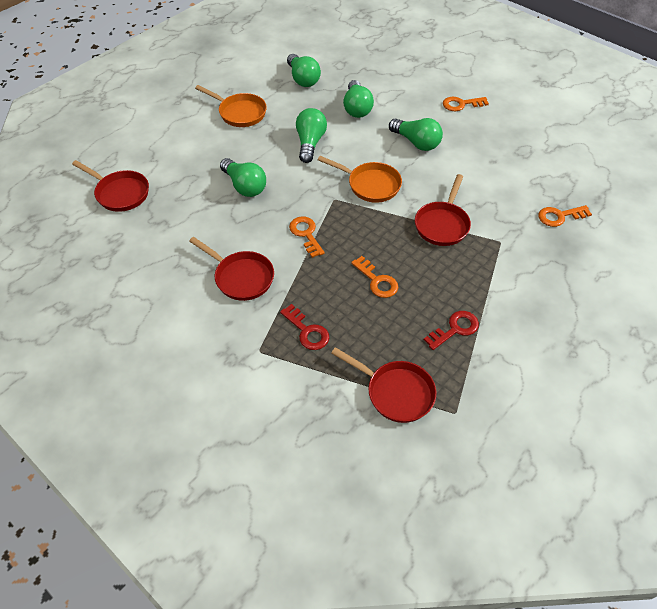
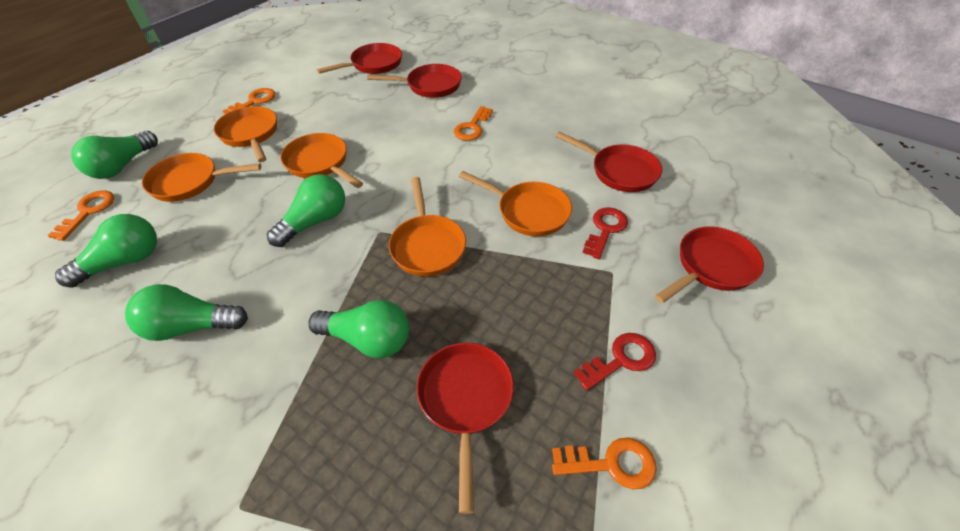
orange pan: [195,85,267,127] [318,156,402,203] = 2 -> [142,153,261,202] [214,106,277,162] [280,133,363,188] [389,177,466,276] [459,171,572,236] = 5
red pan: [72,160,149,212] [189,237,274,301] [331,347,436,423] [415,174,471,246] = 4 -> [317,43,402,74] [367,64,462,98] [416,343,514,514] [556,132,662,192] [655,226,764,303] = 5

